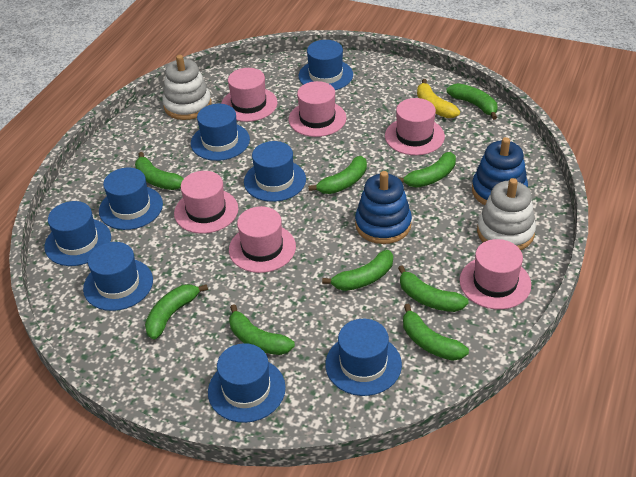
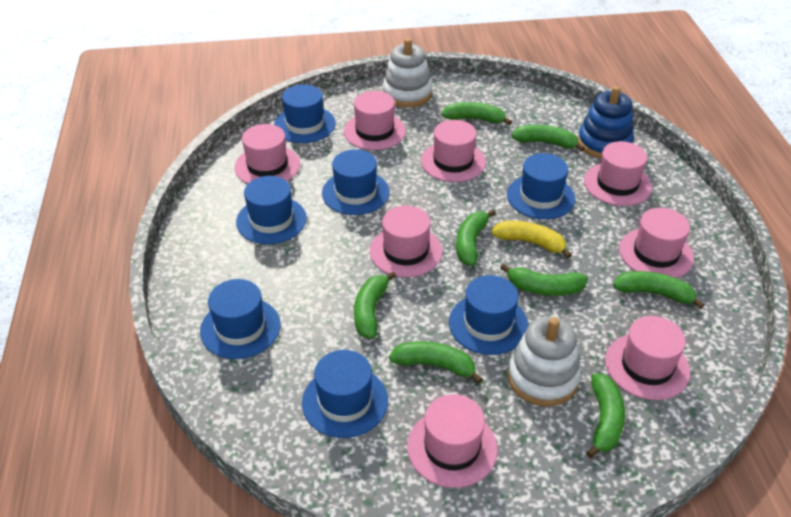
blue hat: [44,201,111,266] [83,242,153,311] [99,168,163,230] [191,104,250,161] [208,343,286,423] [244,141,306,202] [299,40,353,90] [325,319,402,396] = 8 -> [200,279,280,359] [236,176,307,244] [274,84,336,143] [302,350,388,438] [322,149,390,215] [449,275,529,355] [507,153,575,219] = 7
blue stacking toy: [355,171,412,244] [472,137,528,205] = 2 -> [578,86,634,159] = 1
green banana: [135,152,184,190] [145,284,208,340] [229,304,295,355] [308,156,367,194] [322,250,393,291] [398,265,469,312] [399,152,456,188] [403,304,469,361] [446,83,498,120] = 9 -> [354,271,396,339] [389,341,483,384] [441,102,512,125] [456,209,496,266] [500,264,588,296] [512,125,585,151] [586,373,625,458] [613,271,705,309] = 8
pink hat: [174,171,238,234] [221,68,277,122] [229,206,296,273] [289,81,347,137] [385,98,445,155] [459,239,531,310] = 6 -> [235,124,300,184] [344,91,406,150] [370,206,442,277] [407,394,498,488] [421,120,486,182] [584,141,652,206] [605,316,690,400] [619,208,694,278] = 8

